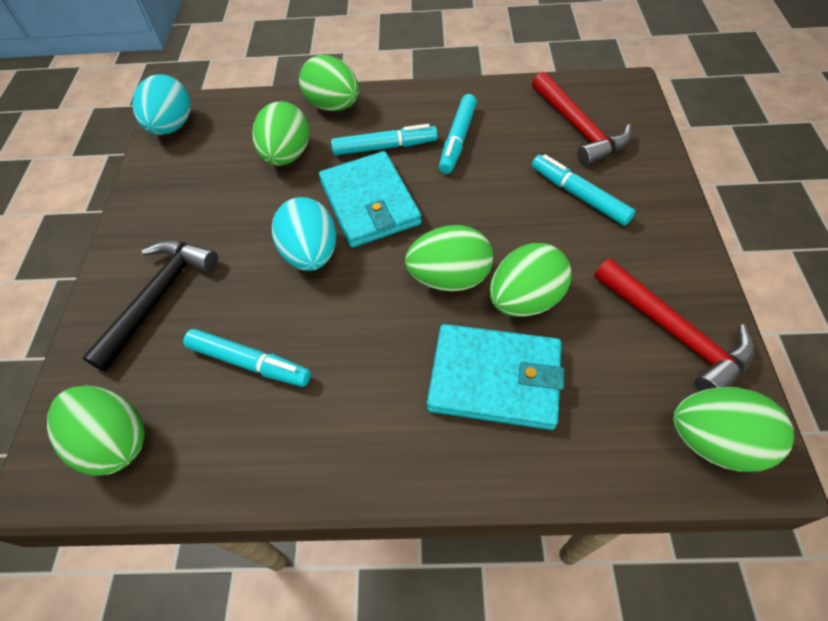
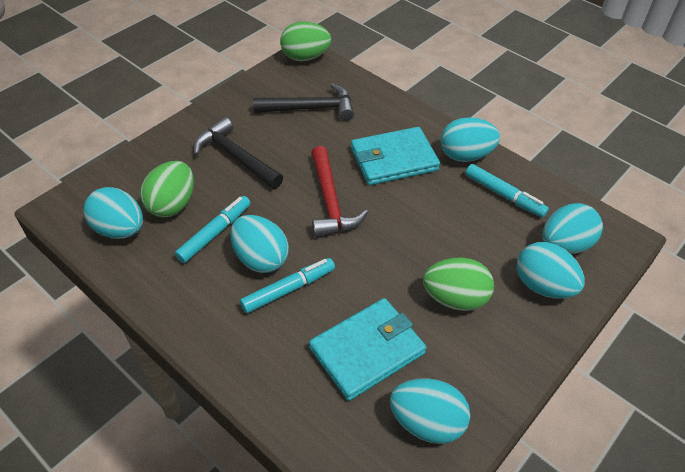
black hammer: [82,240,218,372] = 1 -> [193,117,284,189] [253,83,354,121] = 2
green egg: [47,386,145,476] [252,101,309,166] [299,55,359,111] [405,225,493,291] [490,243,572,317] [673,387,794,472] = 6 -> [140,161,194,218] [280,21,331,61] [423,257,494,311] = 3
red hammer: [532,72,632,166] [595,259,754,391] = 2 -> [311,146,368,237] = 1
turquoise egg: [132,74,191,135] [272,197,336,271] = 2 -> [83,187,143,239] [230,215,289,273] [390,378,470,444] [441,117,500,162] [517,242,585,299] [543,203,603,254] = 6
turquoise marker: [183,329,311,387] [331,124,438,155] [439,94,477,174] [532,155,635,226] = 4 -> [175,196,250,263] [240,258,335,313] [465,164,549,218] = 3

